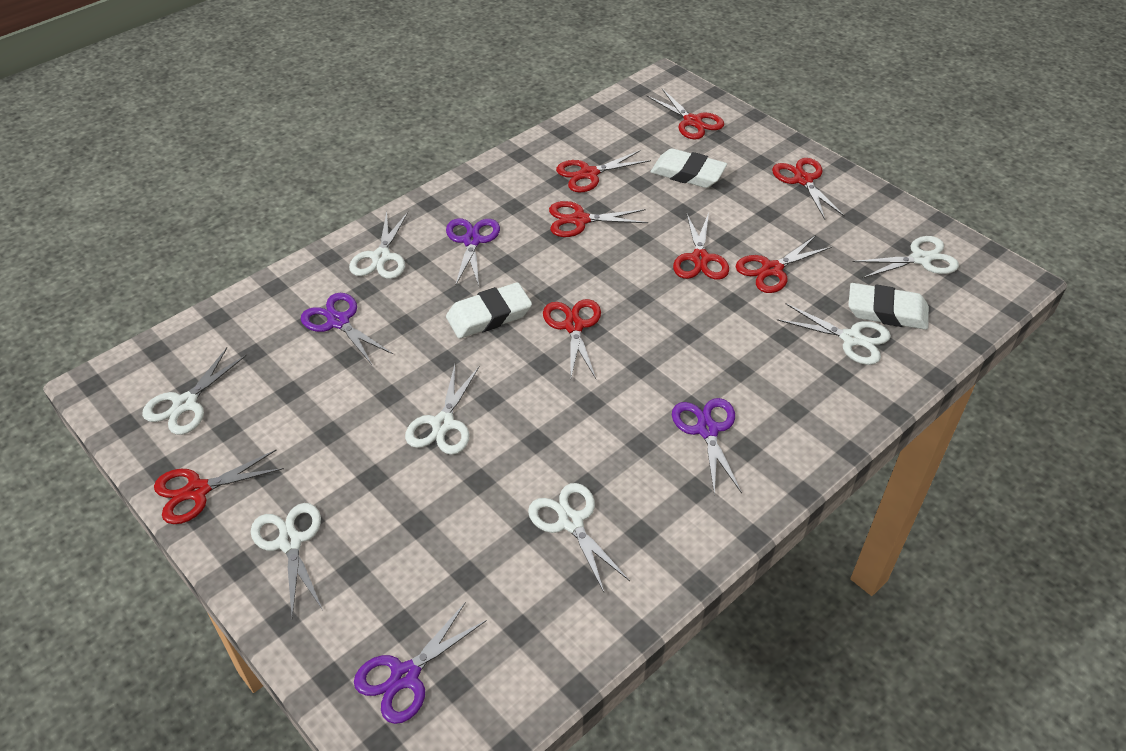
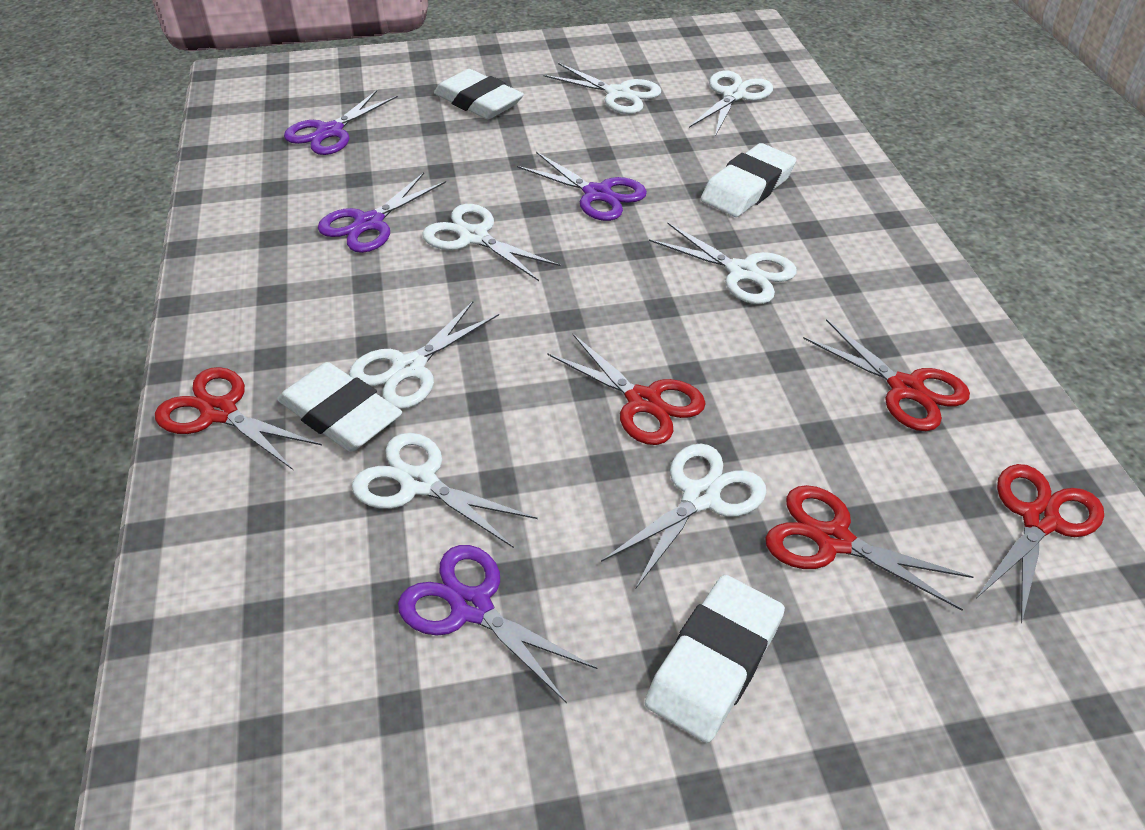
red scissors: [154,450,284,524] [543,299,601,379] [549,201,648,237] [556,150,651,193] [647,89,724,140] [673,212,729,280] [735,236,832,293] [772,158,845,220] = 8 -> [155,367,322,470] [547,334,706,445] [765,485,974,611] [803,319,970,431] [977,464,1104,623] = 5
white eraser: [446,282,532,339] [650,148,727,188] [848,283,929,330] = 3 -> [277,362,402,452] [434,69,524,119] [645,575,785,743] [701,143,796,217] = 4

